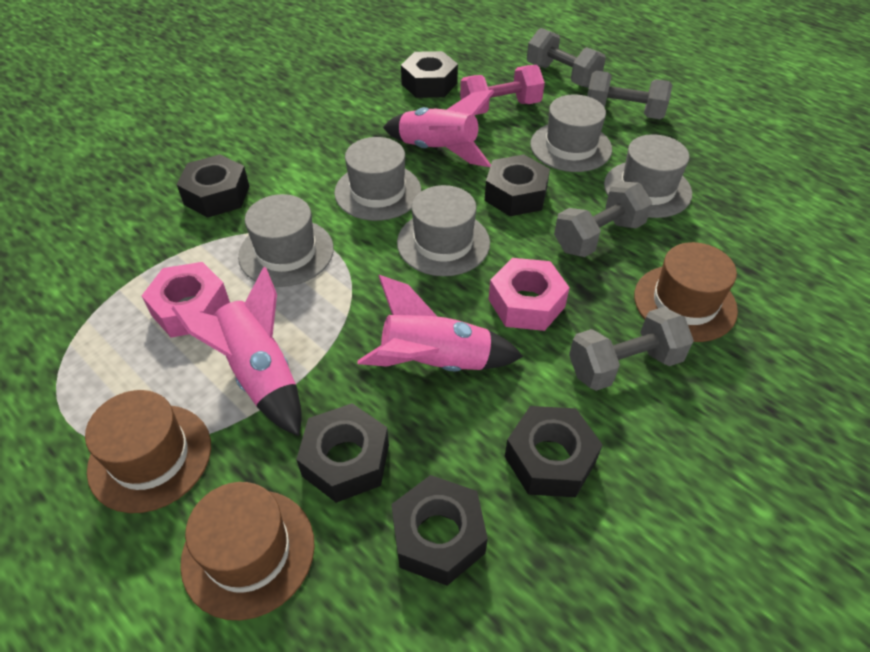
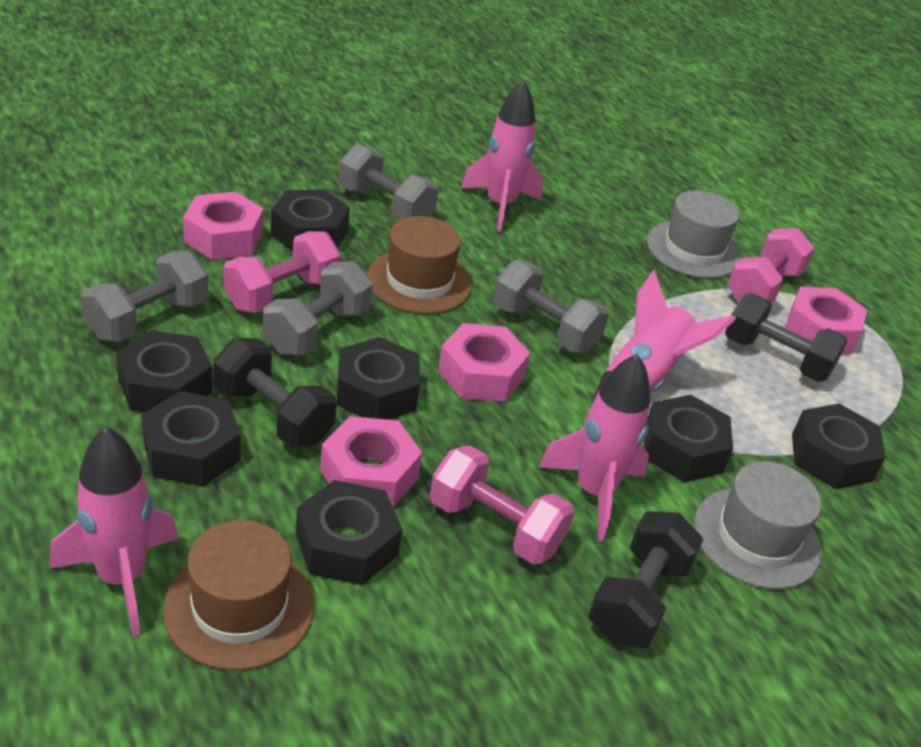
black dumbbell: none = 0 -> [214,338,336,447] [588,511,704,648] [725,293,847,382] = 3
black nut: [177,154,249,218] [296,403,389,503] [391,475,488,586] [401,51,458,98] [485,154,550,216] [505,406,603,497] = 6 -> [116,330,212,412] [141,391,241,486] [271,189,350,252] [296,480,402,585] [336,337,420,420] [644,395,733,482] [792,403,886,489] = 7
brown hat: [85,390,211,513] [180,482,315,620] [634,242,738,342] = 3 -> [163,520,314,670] [367,216,472,314] = 2
grey hat: [238,194,334,287] [334,137,421,221] [397,185,490,276] [530,94,612,172] [604,134,692,218] = 5 -> [647,190,742,278] [694,461,822,589] = 2
pink dumbbell: [460,65,545,115] = 1 -> [223,231,341,313] [430,446,574,565] [727,228,815,304] = 3
pink nut: [142,262,230,337] [489,258,570,331] = 2 -> [183,192,264,260] [320,416,422,508] [438,323,530,402] [785,287,867,354] = 4
pink rocket: [172,267,302,436] [358,275,523,371] [383,90,494,167] = 3 -> [50,427,178,637] [461,80,543,232] [539,354,650,541] [593,270,736,402] = 4

